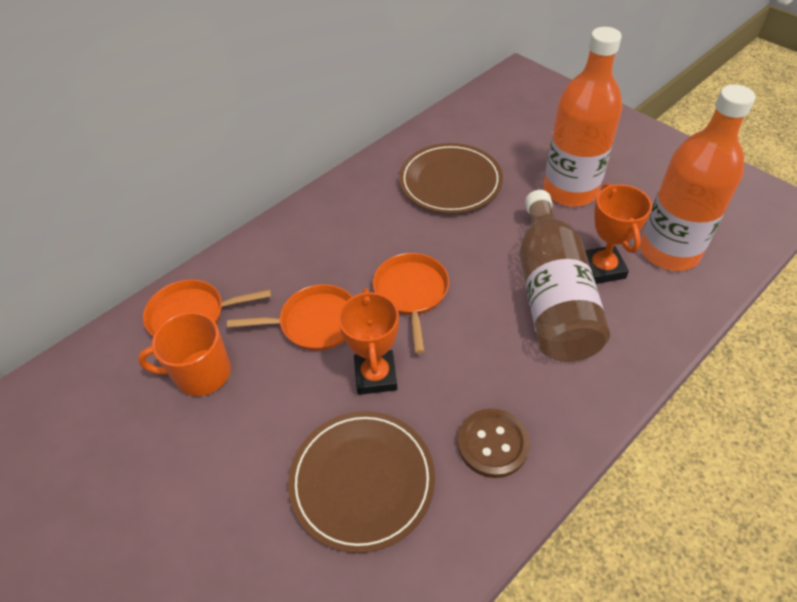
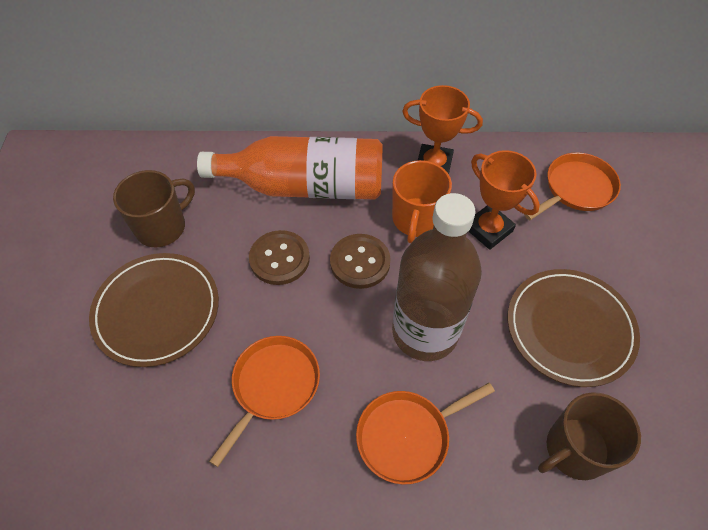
brown button: [458,408,530,478] = 1 -> [249,230,310,285] [330,234,391,289] = 2
brown mug: none = 0 -> [113,170,195,247] [538,392,641,480] = 2
orange bottle: [543,27,622,207] [640,85,756,271] = 2 -> [197,136,383,200] = 1

